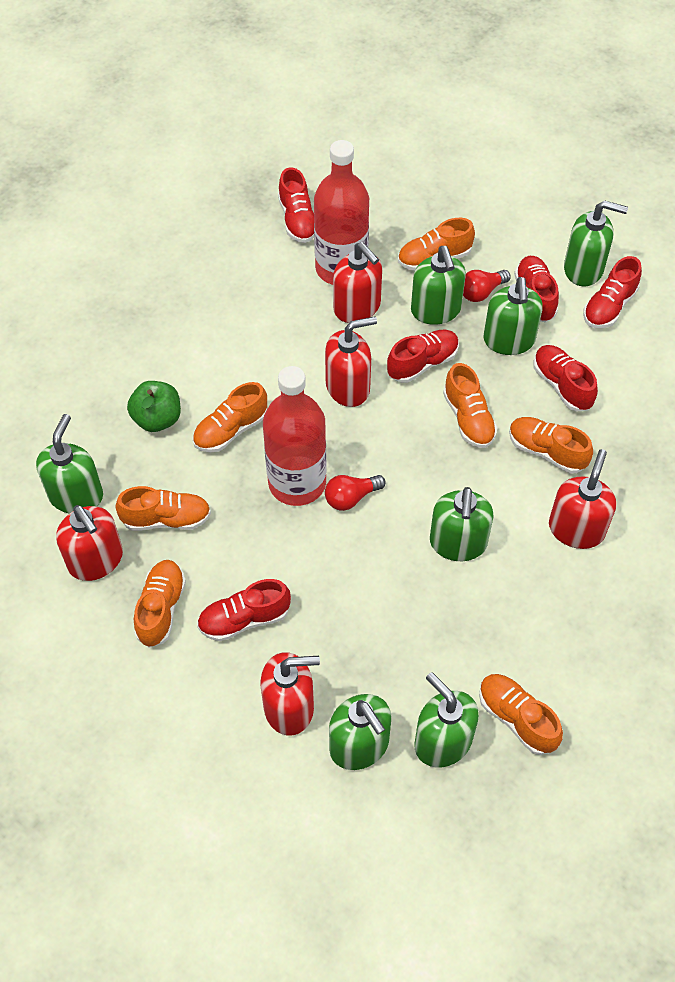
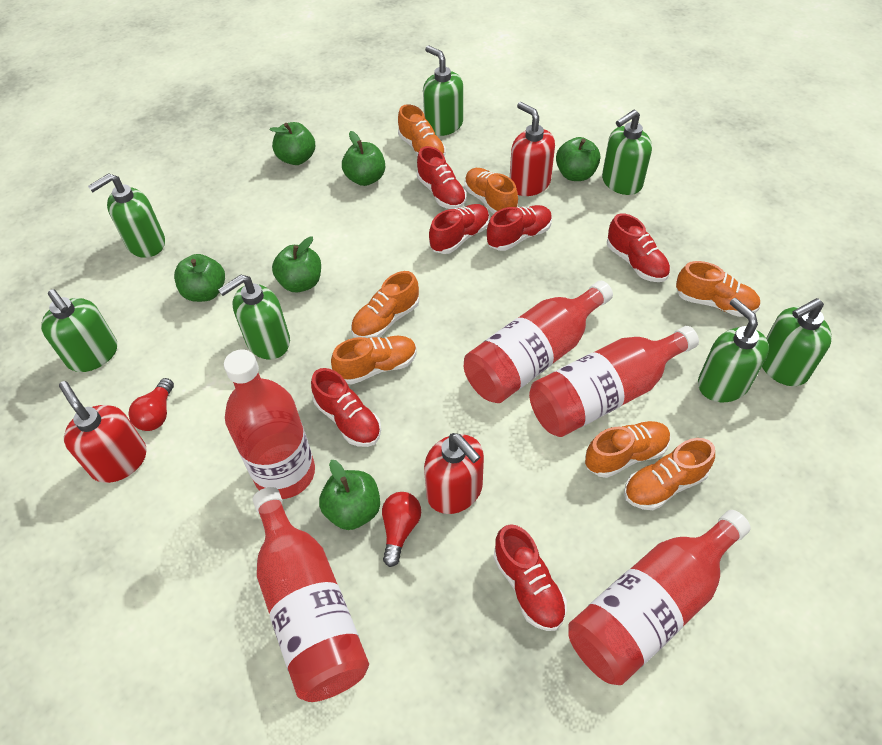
green apple: [127,381,181,432] = 1 -> [174,254,225,302] [270,122,315,165] [272,237,321,292] [319,460,380,530] [342,131,385,186] [556,137,600,181] = 6
red bottle: [263,366,327,506] [314,140,369,285] = 2 -> [224,349,315,499] [253,487,369,702] [464,281,613,403] [529,326,699,437] [568,510,751,685] = 5
red soap dispenser: [56,505,123,581] [261,652,320,735] [325,316,377,407] [333,242,382,323] [549,449,616,549] = 5 -> [59,381,146,483] [424,433,484,514] [510,102,555,196] = 3

